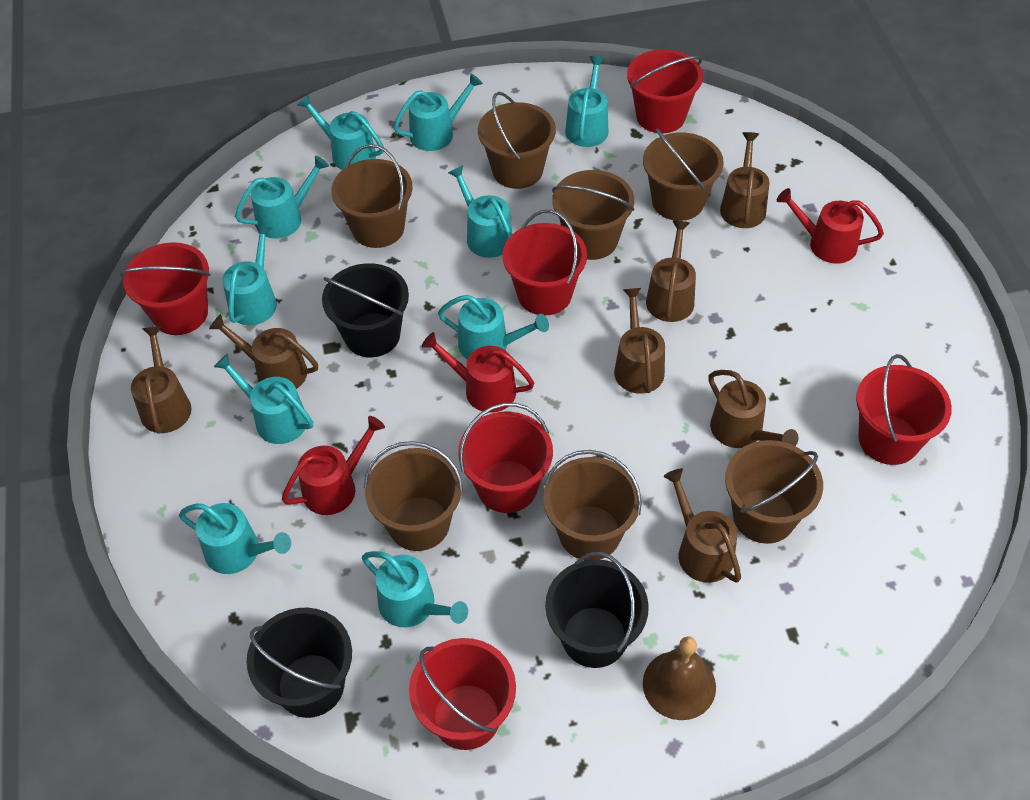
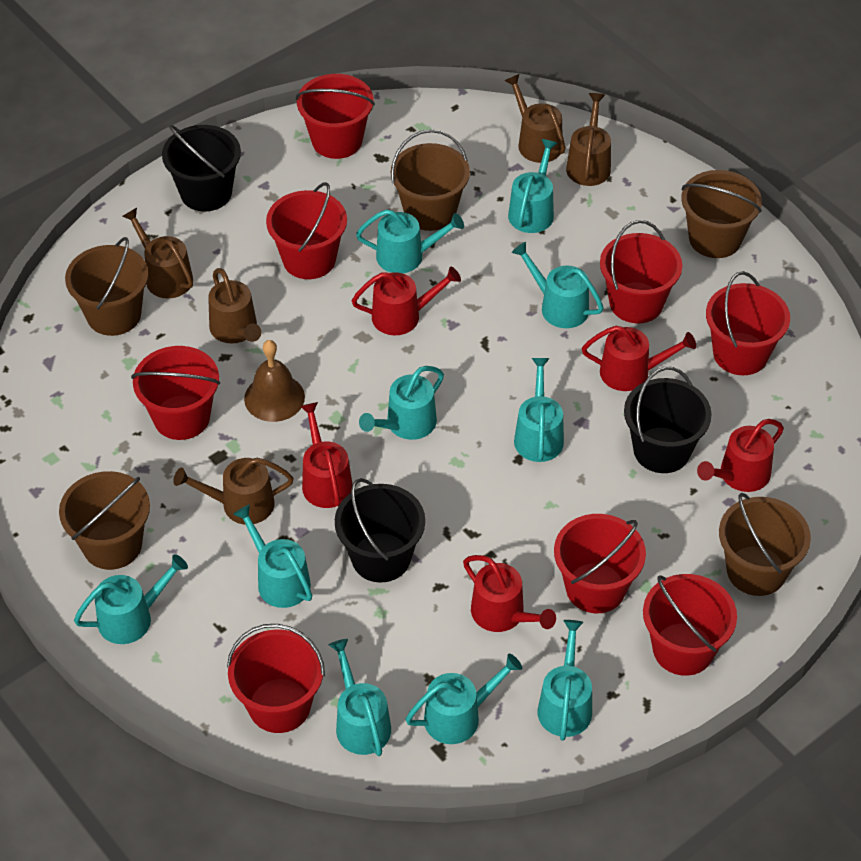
brown bucket: [331,144,413,248] [364,441,463,551] [478,92,556,189] [543,450,642,560] [552,170,634,260] [643,129,724,221] [725,440,823,544] = 7 -> [59,471,150,570] [65,237,148,336] [391,129,470,231] [681,170,762,258] [719,493,811,596] = 5
brown watering can: [131,326,192,434] [209,314,318,389] [614,288,665,394] [646,220,696,322] [663,468,741,583] [708,370,799,448] [720,132,770,228] = 7 -> [122,208,193,299] [173,458,294,525] [208,268,261,344] [504,74,566,163] [566,93,611,186] = 5
red bucket: [120,242,210,335] [409,638,516,750] [458,403,553,513] [502,210,587,315] [627,49,703,133] [856,354,952,465] = 6 -> [131,346,220,440] [227,624,325,733] [266,182,347,279] [296,74,375,159] [554,514,646,613] [600,220,682,323] [643,574,737,676] [706,271,790,375] = 8
red watering can: [282,416,385,515] [422,332,534,413] [777,188,884,263] = 3 -> [300,402,352,508] [352,267,461,335] [463,555,556,632] [582,325,696,391] [697,419,784,492] = 5

